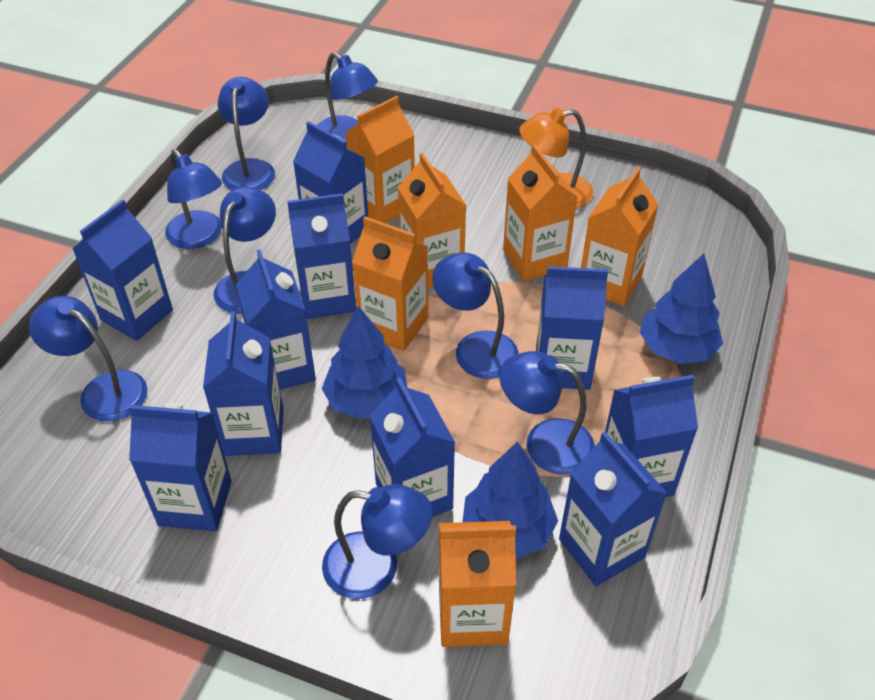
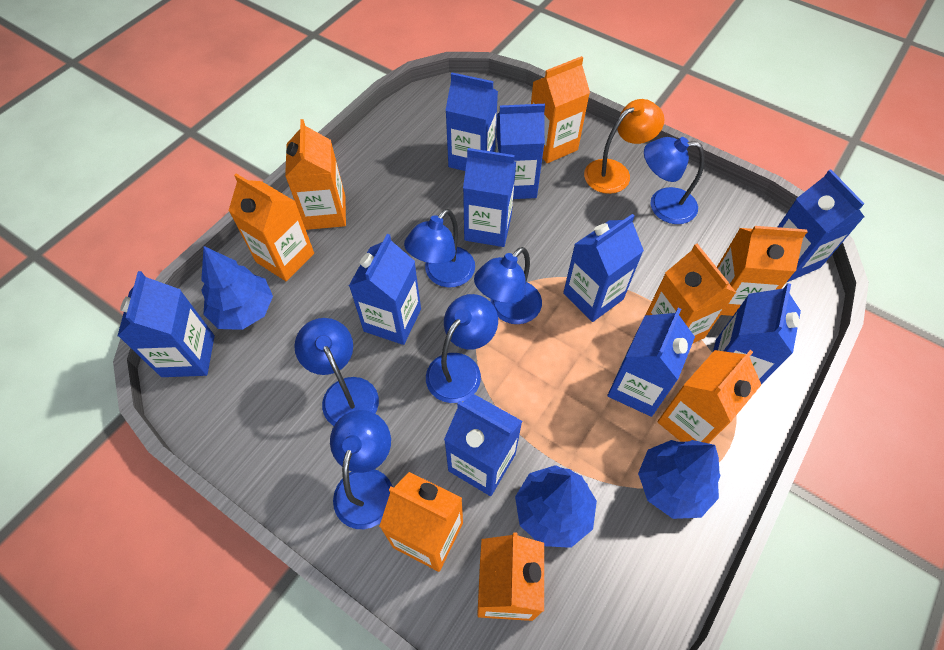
blue lamp: [29,296,147,421] [165,149,222,249] [213,187,276,314] [218,77,275,190] [317,52,378,146] [322,484,432,599] [432,253,519,379] [499,351,595,475] = 8 -> [294,318,379,426] [330,410,393,529] [404,209,475,287] [426,294,498,403] [474,247,542,324] [644,137,705,224] = 6
orange carton: [345,96,415,224] [352,216,428,351] [398,153,466,288] [439,521,516,647] [503,144,578,281] [581,167,658,306] = 6 -> [229,174,314,281] [285,119,346,230] [379,472,463,572] [477,532,544,621] [531,56,590,163] [646,244,736,344] [657,350,761,443] [717,226,807,316] = 8

